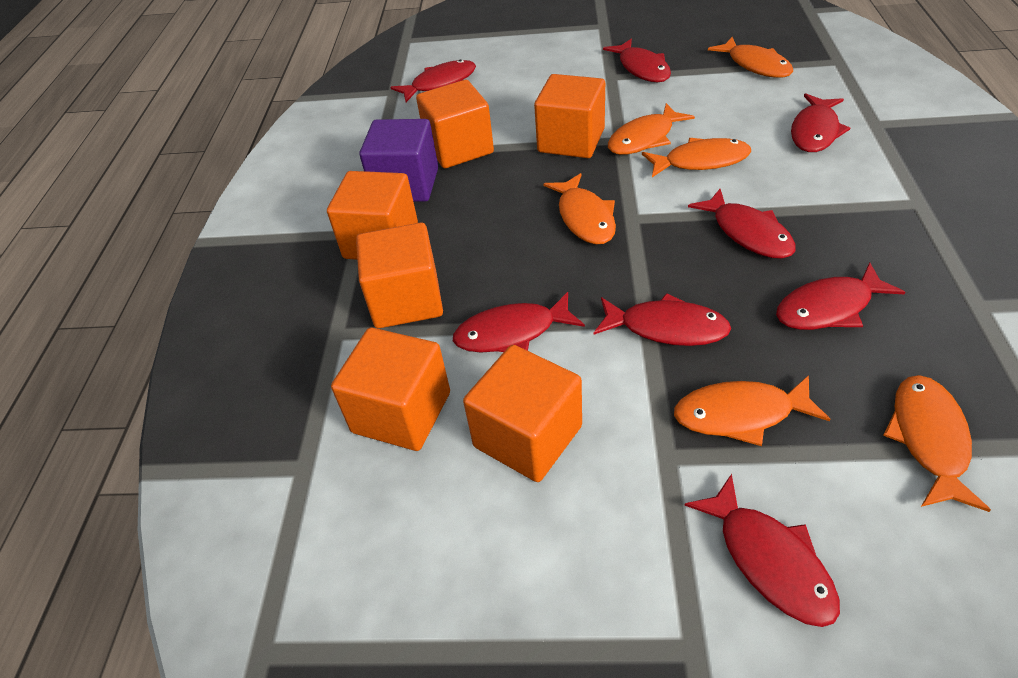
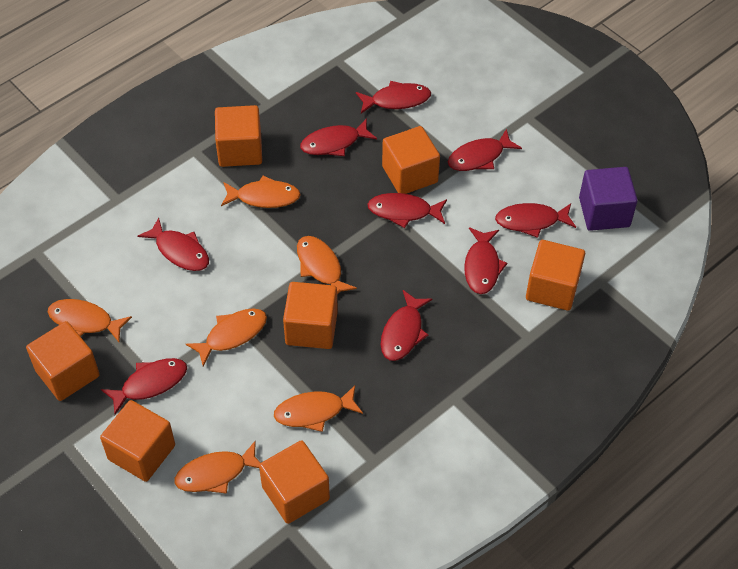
orange cube: [327,171,418,260] [331,328,450,451] [356,222,443,328] [416,80,494,168] [463,345,582,482] [534,74,605,158] = 6 -> [26,321,100,401] [100,400,175,482] [215,105,262,167] [259,440,330,524] [283,282,338,349] [382,126,440,194] [526,240,585,311] = 7
red fish: [390,59,476,102] [453,292,585,352] [594,293,731,346] [603,39,671,82] [684,474,840,627] [688,189,796,259] [776,262,905,330] [791,93,850,152] = 8 -> [101,358,187,415] [137,217,209,271] [300,118,377,156] [356,81,431,114] [367,193,447,228] [381,290,432,361] [448,129,522,171] [464,227,507,294] [495,203,576,238] = 9

